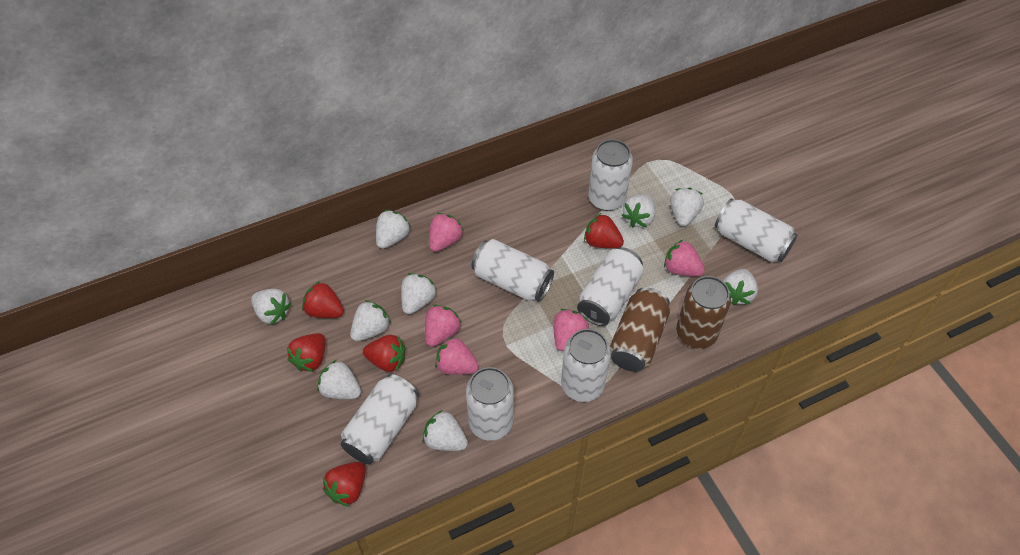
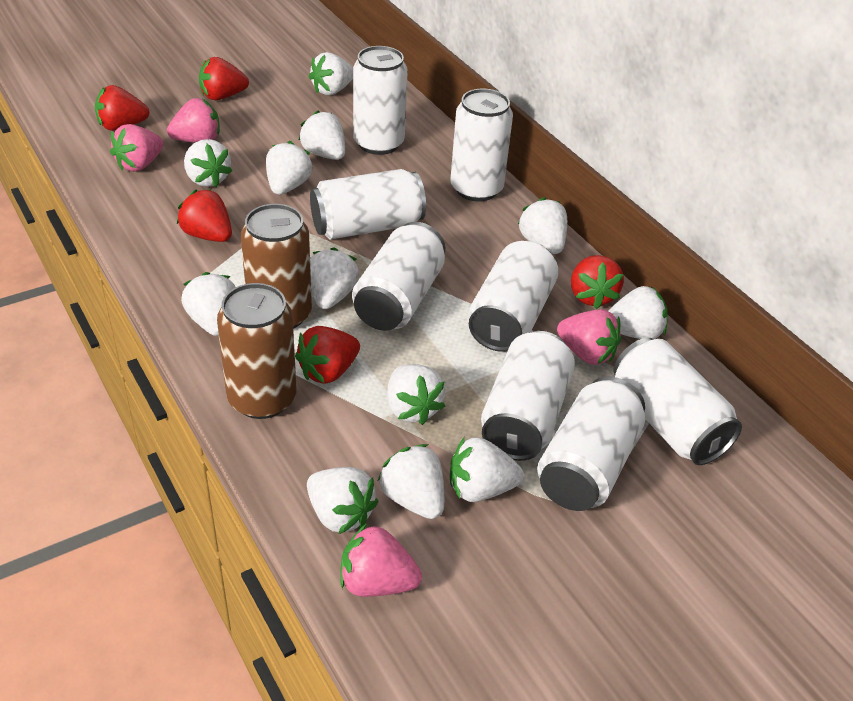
pink strawberry: [425,305,462,347] [429,213,464,252] [435,337,479,375] [554,309,589,351] [664,240,705,276] = 5 -> [110,124,164,172] [167,98,220,143] [341,524,422,597] [557,309,621,365] = 4
white can: [341,374,419,464] [466,367,514,441] [471,239,554,302] [561,329,611,402] [577,247,644,326] [588,139,633,211] [715,198,797,263] = 7 -> [310,169,426,240] [352,222,445,331] [353,46,408,155] [450,89,513,202] [469,241,559,352] [481,331,575,461] [537,377,645,511] [614,338,742,465] = 8
white strawberry: [251,289,291,325] [317,360,361,399] [350,300,391,341] [376,210,411,249] [401,273,437,314] [423,410,468,451] [621,195,655,228] [670,188,704,226] [723,269,758,305] = 9 -> [181,272,236,336] [184,139,232,187] [266,141,312,195] [299,110,345,160] [307,467,379,534] [309,52,353,95] [310,247,359,309] [378,444,444,519] [387,364,446,425] [450,437,524,502] [518,197,567,254] [608,286,668,339] = 12

